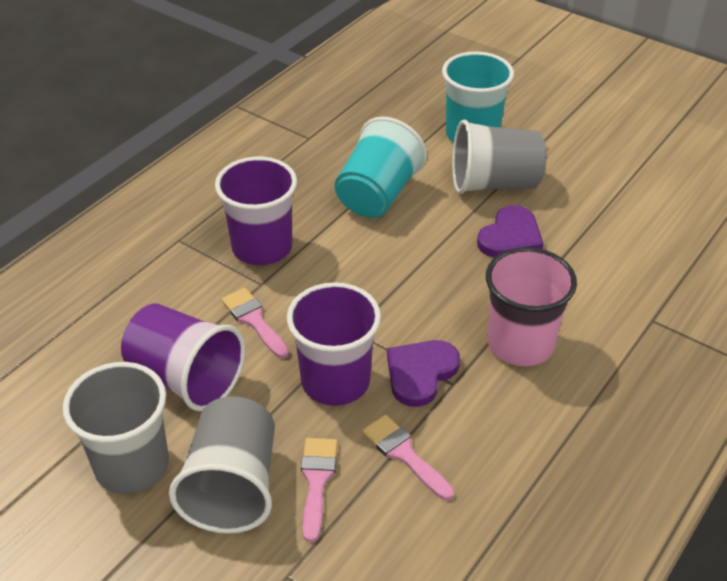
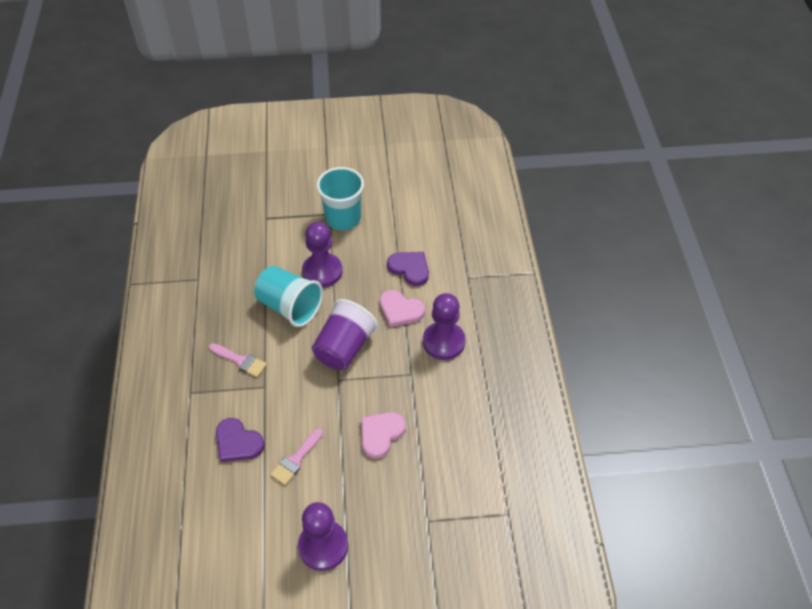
grey cup: [63,362,169,494] [169,396,275,534] [452,119,546,194] = 3 -> none = 0
pink brush: [221,288,289,359] [301,438,338,542] [362,415,454,500] = 3 -> [209,343,267,377] [271,429,323,485] = 2
pink cup: [486,247,577,366] = 1 -> none = 0
pink heart: none = 0 -> [361,412,406,459] [379,290,425,327] = 2
purple cup: [121,304,245,411] [215,157,297,265] [287,282,381,406] = 3 -> [312,299,378,370] = 1
purple pawn: none = 0 -> [298,502,348,571] [302,222,342,288] [423,293,465,360] = 3

